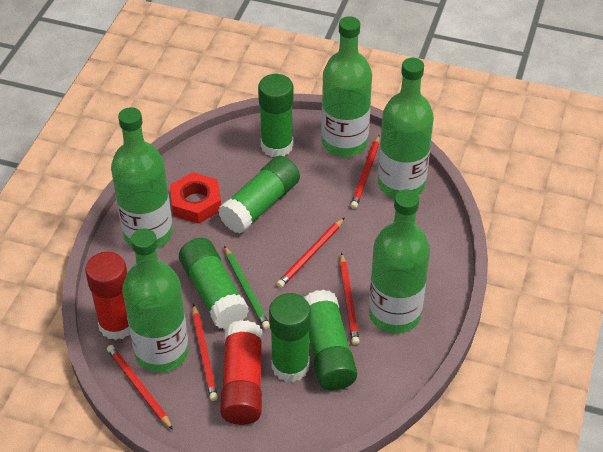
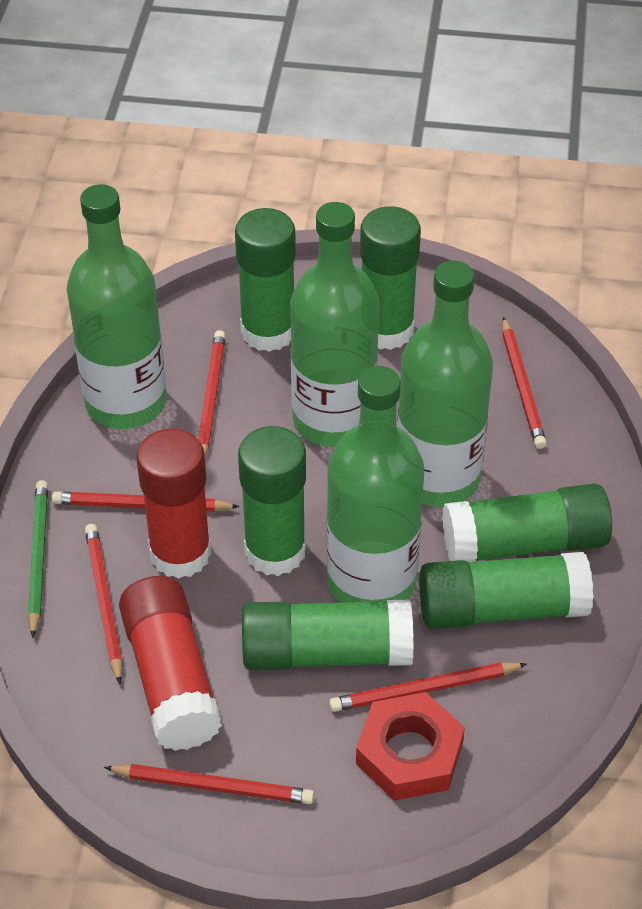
green bottle: [111,107,173,249] [122,228,189,373] [321,16,372,157] [369,189,430,333] [378,58,434,198] = 5 -> [67,184,167,429] [290,202,379,447] [326,366,425,603] [397,260,493,507] = 4
green glue stick: [179,238,249,329] [218,156,300,234] [258,74,294,157] [269,293,311,382] [304,290,357,390] = 5 -> [235,208,296,352] [238,426,306,576] [242,600,414,670] [360,206,421,350] [419,552,593,629] [442,483,612,562] = 6
red pencil: [107,345,173,430] [192,304,218,401] [277,217,345,288] [340,253,360,345] [350,135,380,209] = 5 -> [52,491,240,512] [85,524,123,684] [104,764,314,804] [198,330,226,456] [329,662,527,712] [502,317,547,449] = 6

